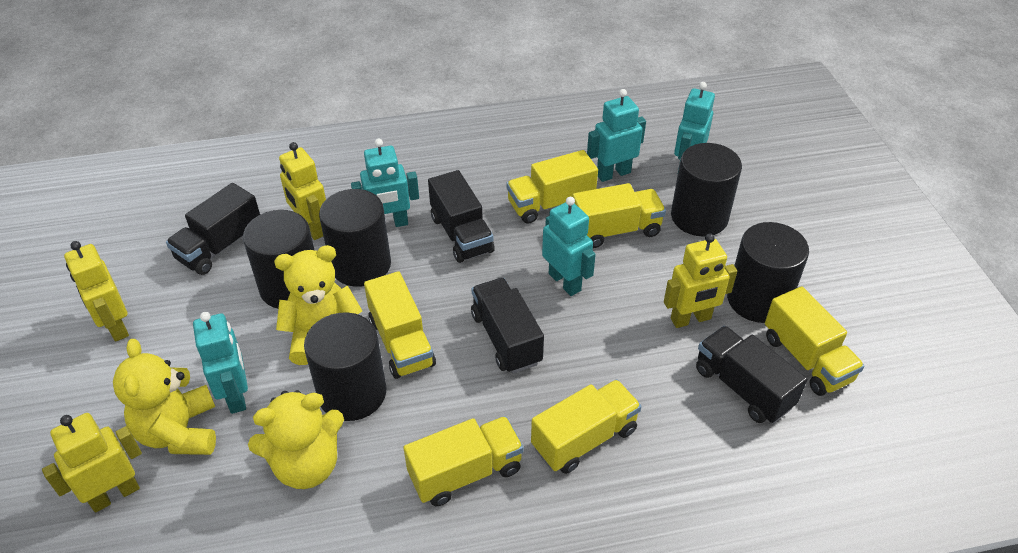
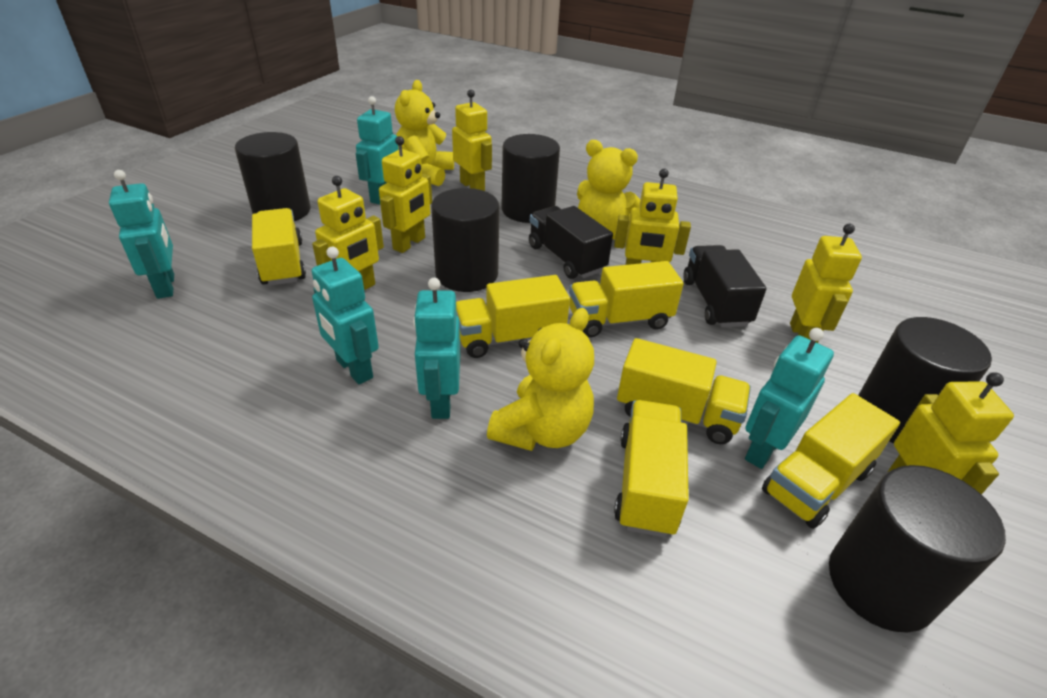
black truck: [166,183,260,275] [428,170,495,263] [471,278,544,374] [696,326,808,423] = 4 -> [529,206,613,279] [683,245,767,327] = 2
yellow robot: [42,413,142,513] [64,241,129,342] [279,142,326,240] [664,233,737,328] = 4 -> [312,176,384,290] [379,136,432,253] [452,90,492,191] [614,169,691,265] [790,224,862,343] [887,372,1014,495] = 6

